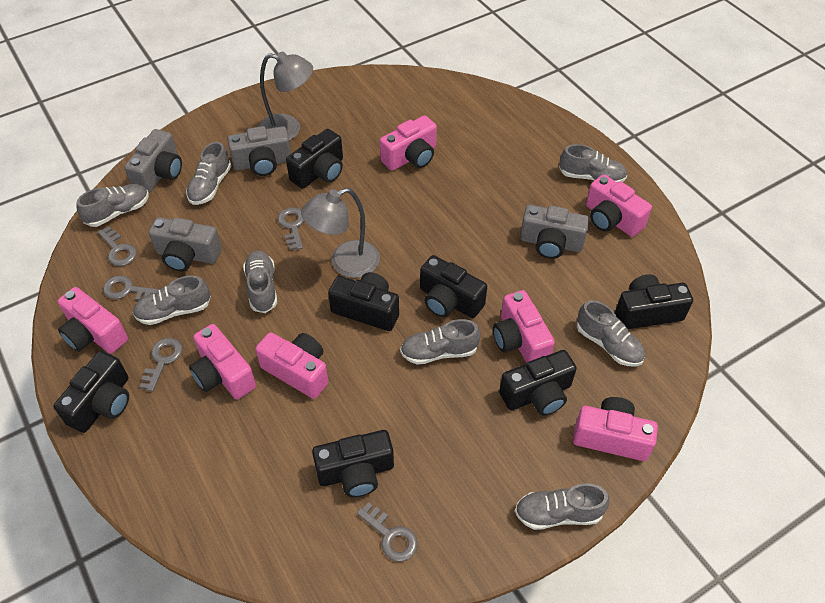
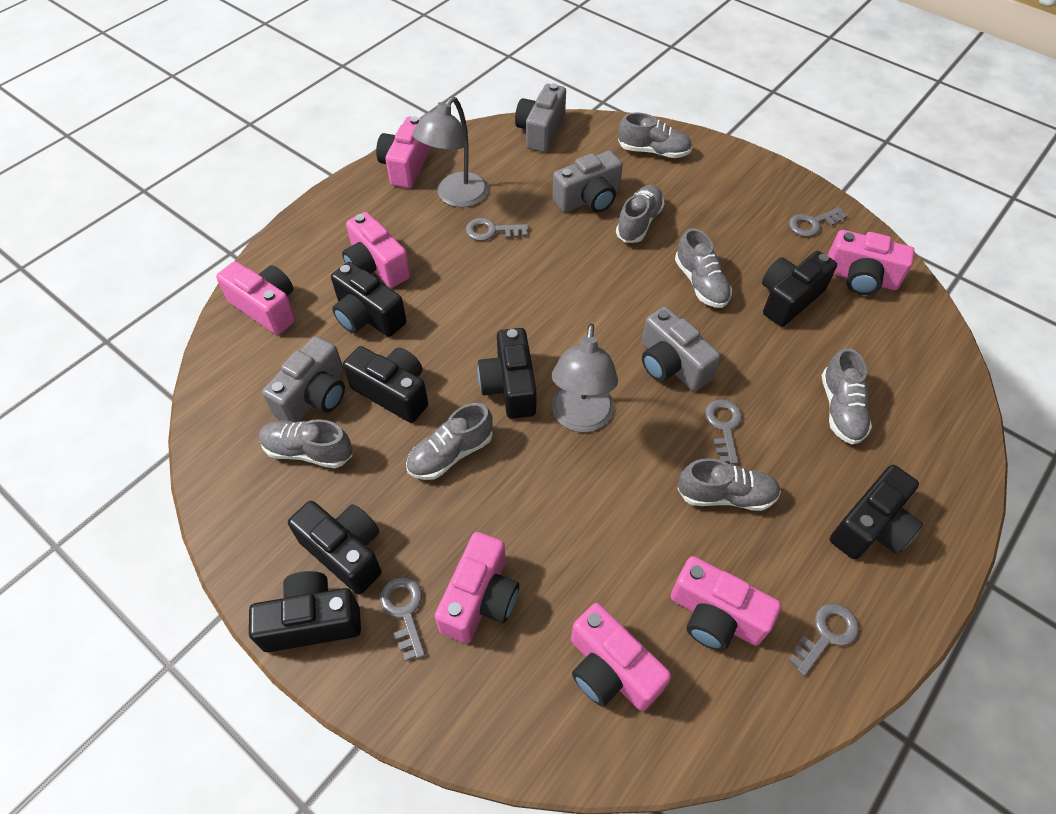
grey shoe: [77,184,149,227] [133,276,211,325] [186,142,232,205] [243,251,277,313] [400,319,480,365] [515,483,609,530] [559,144,627,183] [577,300,645,366] = 8 -> [259,419,353,468] [406,403,493,480] [616,185,664,243] [618,112,692,158] [675,228,732,308] [677,458,781,511] [822,348,872,445] = 7

